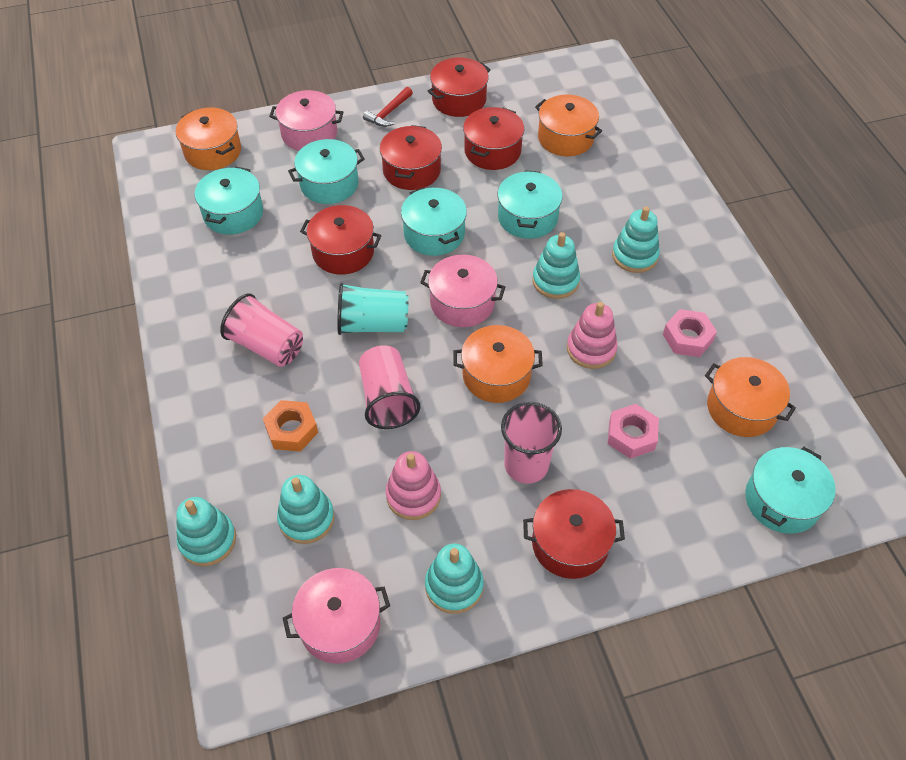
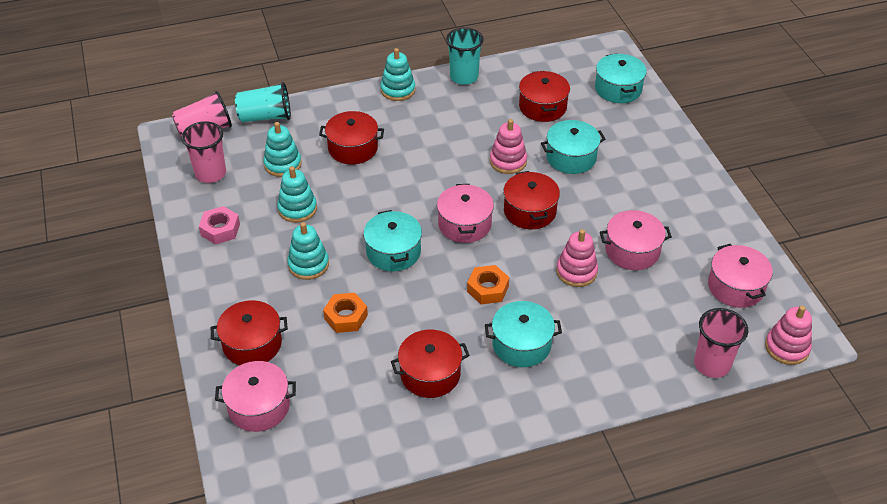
orange nut: [263,400,318,452] = 1 -> [323,293,368,333] [467,265,509,304] = 2
orange pot: [176,108,241,170] [453,325,543,403] [535,95,602,156] [705,357,796,437] = 4 -> none = 0
pink nut: [608,404,659,459] [663,309,717,357] = 2 -> [199,206,240,245] = 1
pink pot: [269,90,343,151] [283,568,390,664] [420,255,505,327] = 3 -> [215,361,296,432] [437,184,494,243] [600,210,672,270] [708,244,773,308] = 4
pink stacking toy: [386,451,441,520] [567,302,618,369] = 2 -> [490,119,527,174] [556,229,598,287] [765,305,812,365] = 3
red hammer: [363,87,413,127] = 1 -> none = 0
turquoise cup: [337,283,409,335] = 1 -> [235,82,291,122] [446,28,484,85] = 2
turquoise pot: [195,167,263,235] [288,139,365,204] [401,187,467,256] [498,170,563,239] [745,447,836,534] = 5 -> [363,210,422,271] [485,301,562,367] [541,120,606,174] [595,54,647,103] = 4
turquoise stacking toy: [176,497,236,566] [277,475,334,544] [425,544,484,614] [532,232,580,299] [612,206,660,273] = 5 -> [263,122,302,177] [277,166,317,223] [287,222,329,280] [380,48,415,101] = 4

